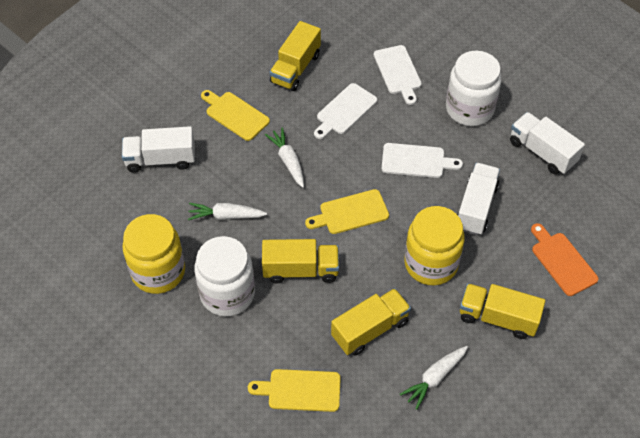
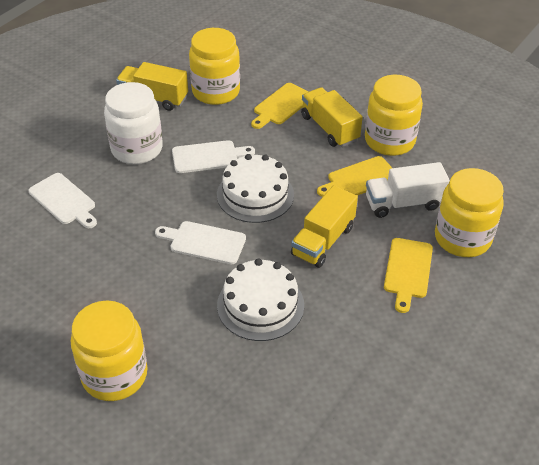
orange cutting board: [531,223,599,296] = 1 -> none = 0
white cake: none = 0 -> [217,154,294,223] [217,259,304,341] = 2
white carrot: [188,203,267,220] [265,128,304,188] [400,346,468,410] = 3 -> none = 0
white jar: [194,236,255,316] [446,51,502,126] = 2 -> [104,82,163,164] = 1
white truck: [122,126,195,173] [458,163,500,235] [510,112,585,174] = 3 -> [366,162,450,218] = 1
yellow jar: [122,214,185,294] [404,206,465,285] = 2 -> [71,301,147,401] [189,28,240,105] [365,75,423,156] [435,168,504,257] = 4
yellow truck: [262,239,339,283] [270,21,321,91] [331,288,411,356] [460,283,545,339] = 4 -> [116,62,188,111] [291,185,358,268] [301,87,363,147] = 3

